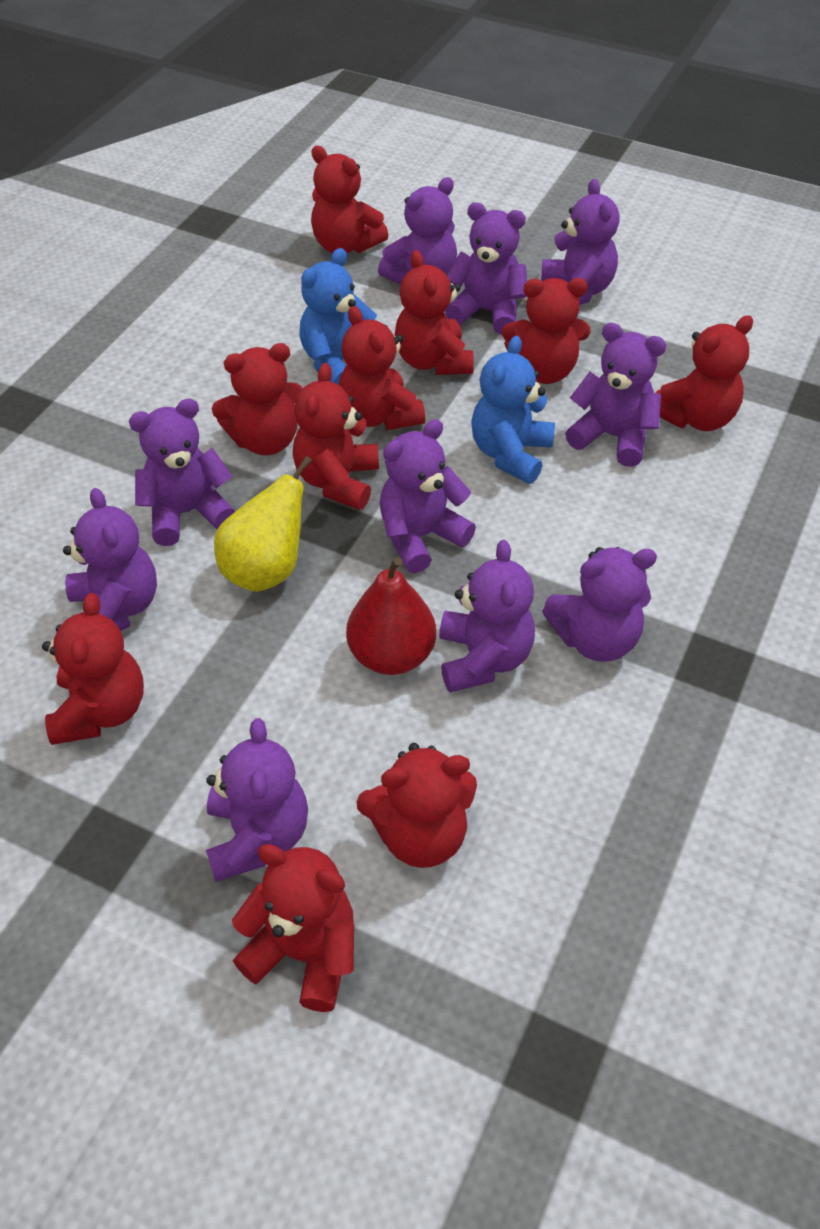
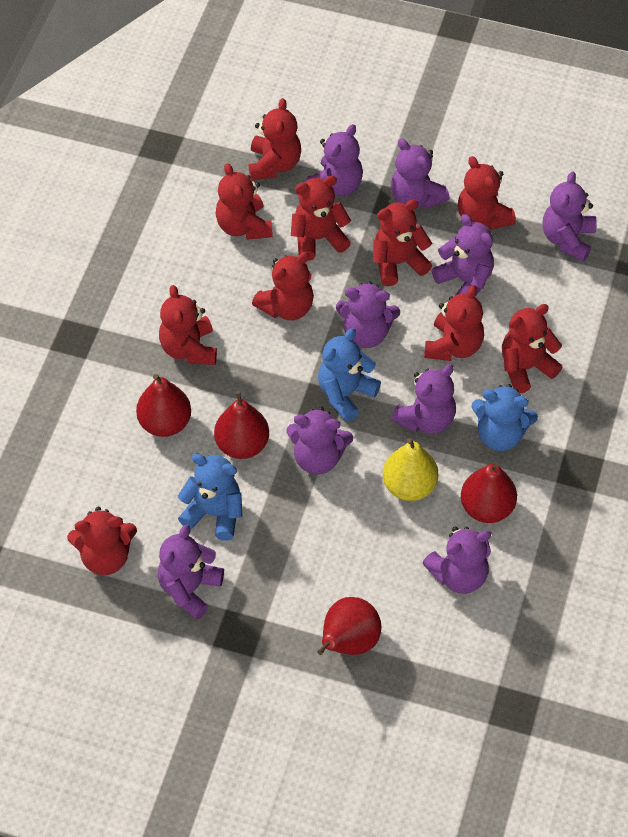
blue teddy bear: [299,248,377,385] [471,336,555,484] = 2 -> [177,454,242,541] [318,328,381,422] [472,384,538,451] = 3
purple teddy bear: [63,488,157,631] [129,398,235,546] [206,718,308,882] [378,177,457,284] [379,419,476,573] [439,540,535,692] [445,202,527,335] [541,179,620,305] [542,547,657,662] [565,323,667,467] = 10 -> [158,525,224,619] [286,407,353,474] [306,124,363,196] [336,282,400,348] [391,138,449,209] [391,364,456,434] [422,527,491,594] [432,214,494,296] [542,171,597,262] = 9
red pear: [346,557,436,675] = 1 -> [136,374,191,437] [214,391,269,459] [317,597,382,655] [461,462,517,523] = 4

